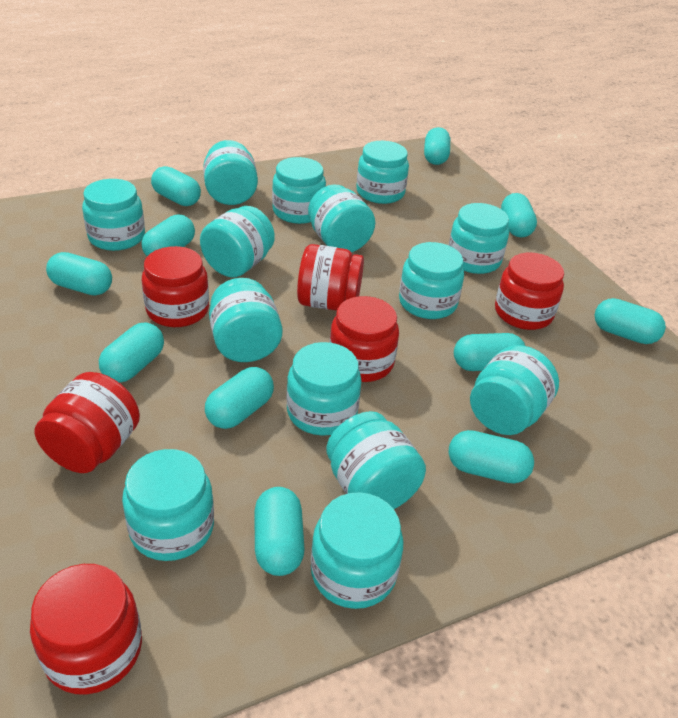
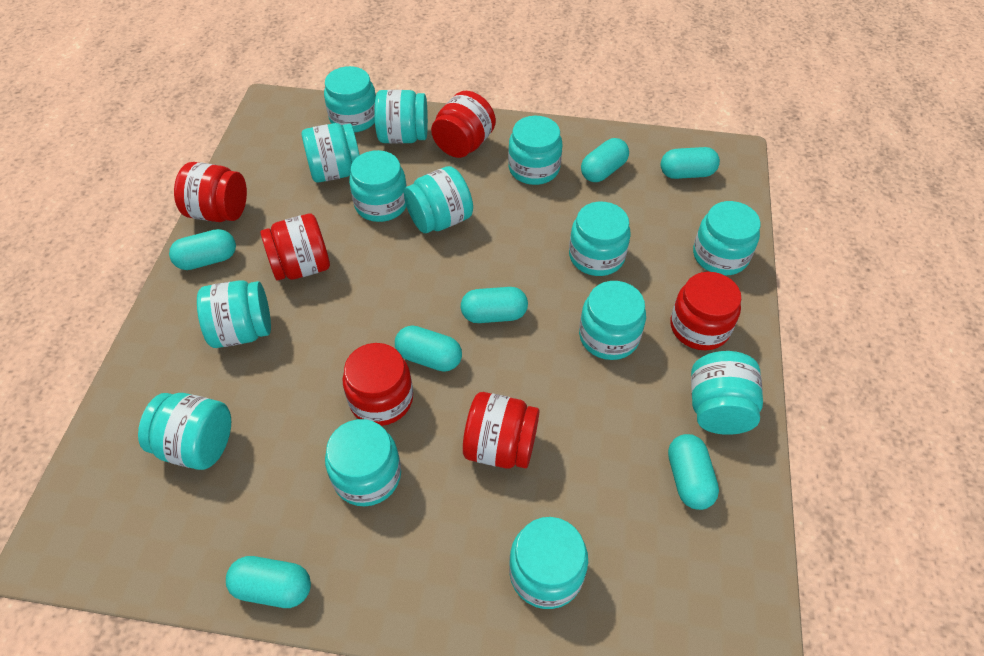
turquoise capsule: [46,252,112,296] [99,322,164,382] [142,214,195,256] [151,166,201,206] [205,367,274,429] [254,487,305,576] [424,127,450,165] [449,430,534,484] [454,333,525,371] [501,193,537,238] [595,298,666,344] = 11 -> [169,229,236,270] [226,556,311,608] [395,325,462,372] [461,287,528,323] [581,138,629,182] [661,147,720,179] [668,434,719,510] = 7

